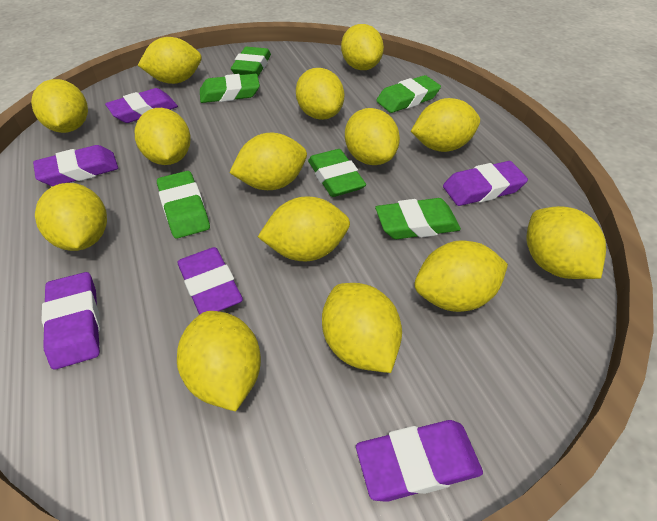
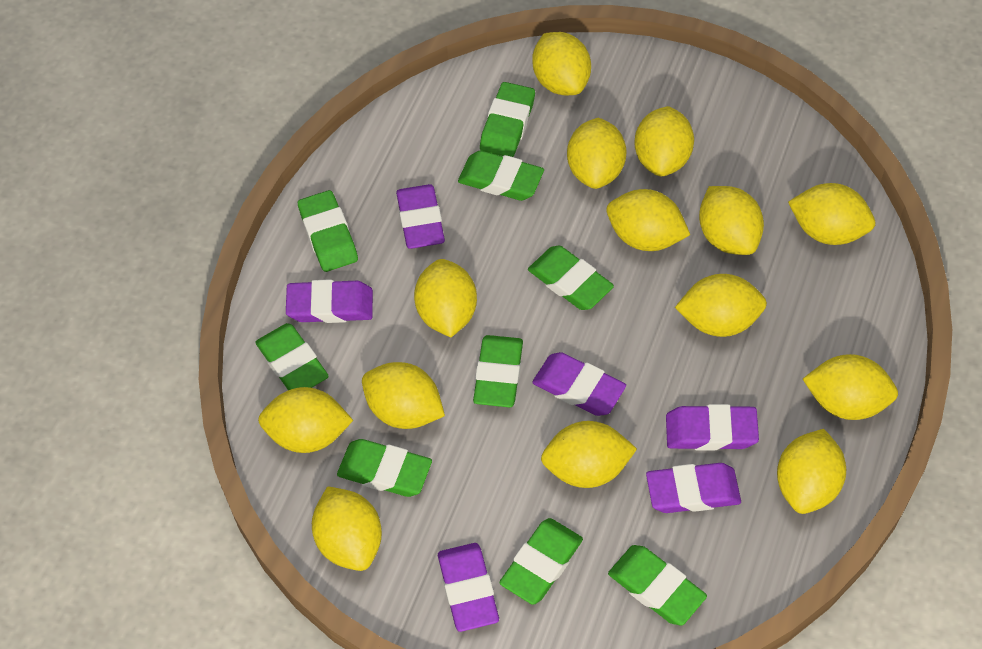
green eraser: [157,171,210,239] [200,74,260,103] [231,47,271,76] [308,149,366,197] [375,198,461,239] [376,75,441,113] = 6 -> [255,323,329,390] [298,190,358,272] [337,439,432,497] [458,150,544,201] [473,335,523,407] [480,82,535,157] [499,518,583,605] [528,245,614,310] [608,545,707,626] = 9

